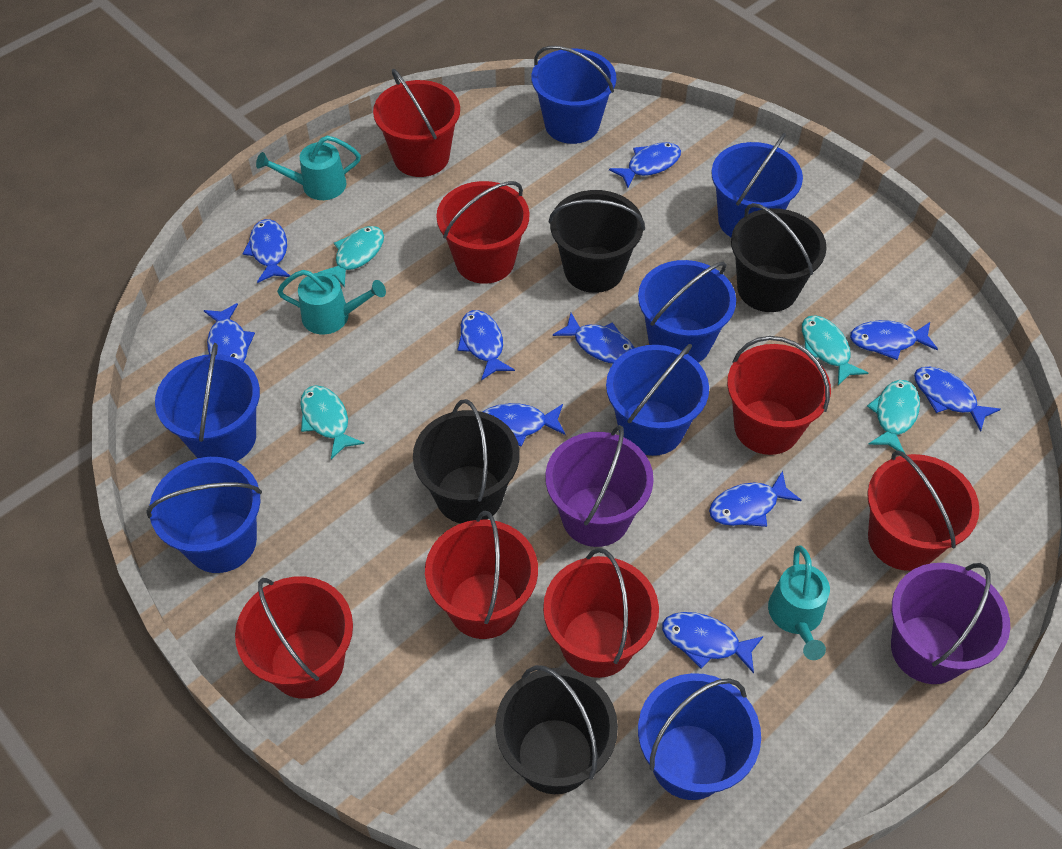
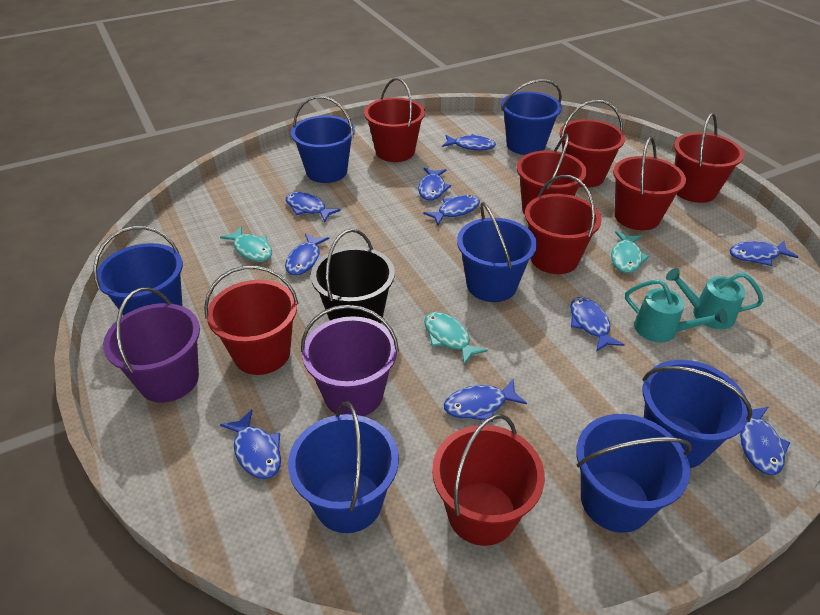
black bucket: [413,399,520,523] [495,665,618,794] [549,190,645,293] [731,203,827,312] = 4 -> [311,229,395,324] = 1
red bucket: [235,577,353,699] [373,69,460,177] [425,511,538,639] [436,181,530,284] [543,548,659,678] [727,336,831,455] [867,450,979,571] = 7 -> [204,265,299,375] [364,78,425,162] [432,414,545,546] [517,133,587,215] [525,175,602,274] [560,100,625,188] [613,137,686,230] [674,113,744,203] = 8
turquoise fish: [300,385,364,459] [318,226,384,288] [802,315,868,385] [867,380,920,453] = 4 -> [220,226,272,262] [424,312,488,365] [611,231,649,273] = 3
turquoise watering can: [256,136,361,200] [277,270,386,334] [768,545,830,660] = 3 -> [625,279,728,342] [666,268,764,329] = 2

